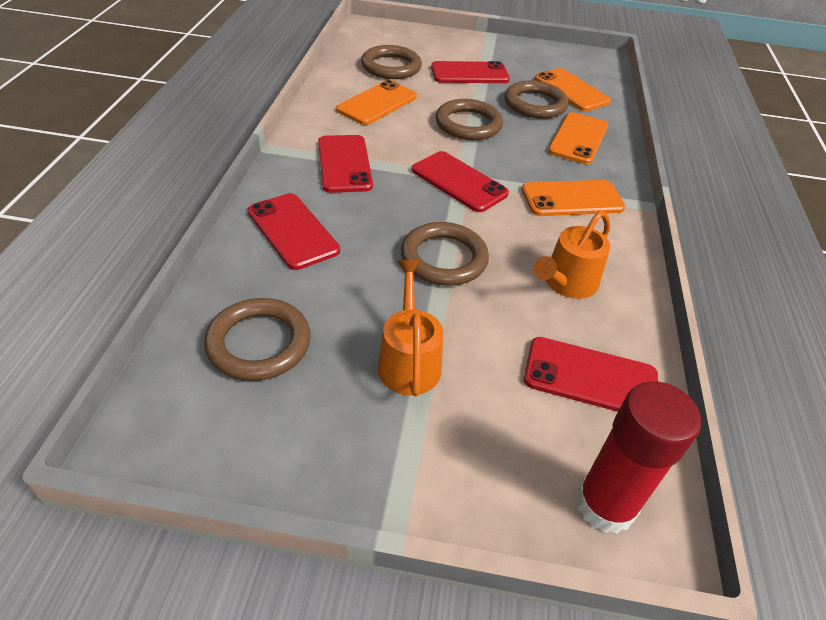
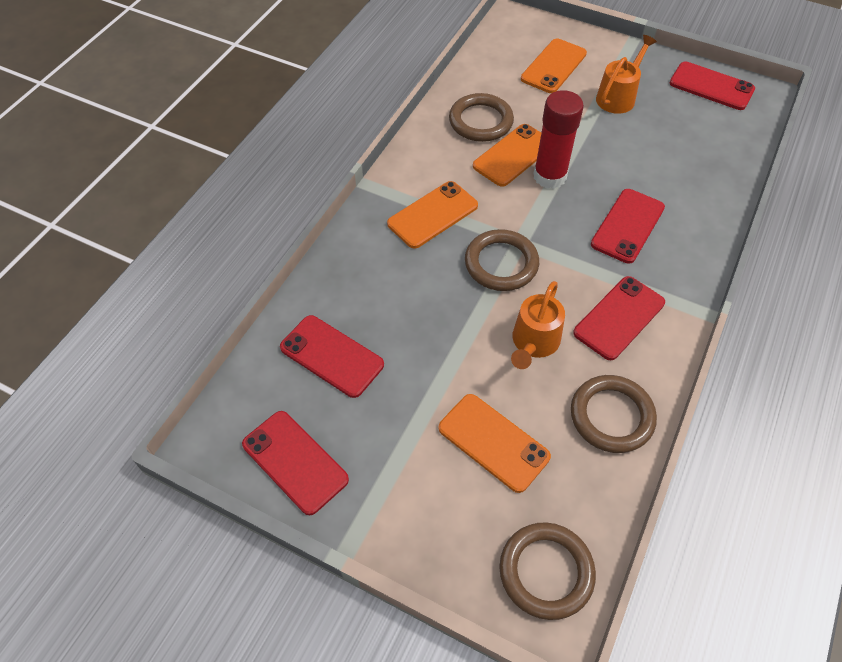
brown ring: [204,298,311,381] [361,45,422,79] [401,222,489,286] [435,99,503,140] [505,80,569,119] = 5 -> [449,93,514,142] [465,229,539,291] [499,522,596,620] [571,375,657,453] = 4

